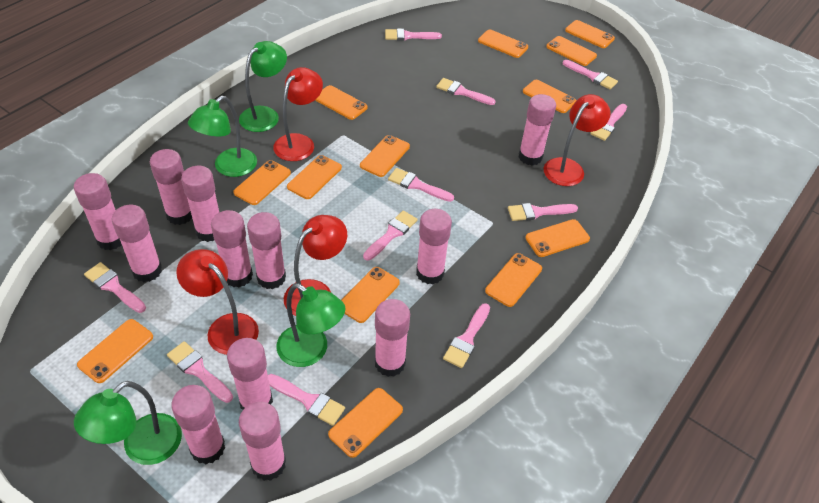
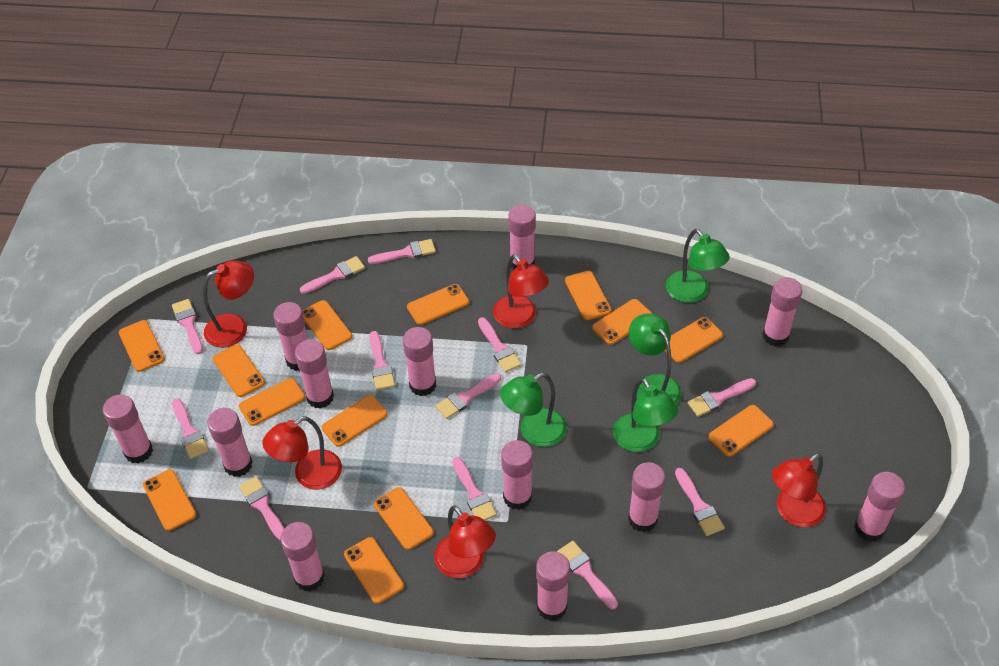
pink brush: [84,262,146,313] [167,341,233,403] [268,374,345,426] [363,211,418,261] [385,29,442,41] [388,168,454,202] [436,78,496,105] [443,303,490,368] [508,203,578,221] [563,60,618,89] [590,104,627,141] = 11 -> [172,299,203,354] [172,398,209,459] [239,476,285,541] [300,256,365,294] [368,239,436,264] [370,331,395,390] [435,373,501,419] [452,457,497,521] [478,317,522,372] [557,541,618,609] [675,468,725,536] [688,378,756,417] = 12
red lamp: [176,249,259,355] [273,67,323,161] [284,215,347,316] [544,94,610,186] = 4 -> [203,261,254,348] [262,416,342,490] [434,505,496,578] [493,254,549,328] [772,453,826,527] = 5

